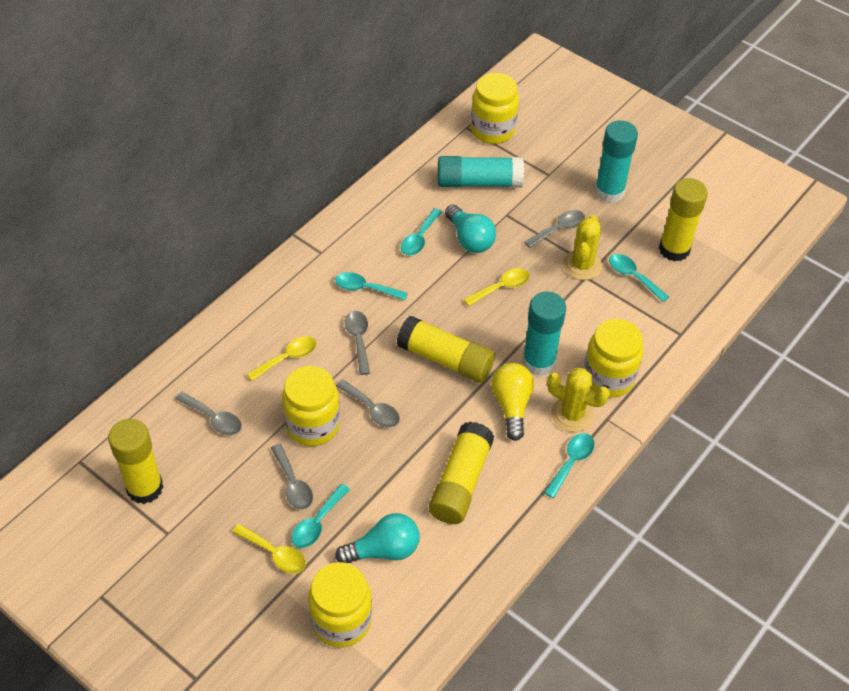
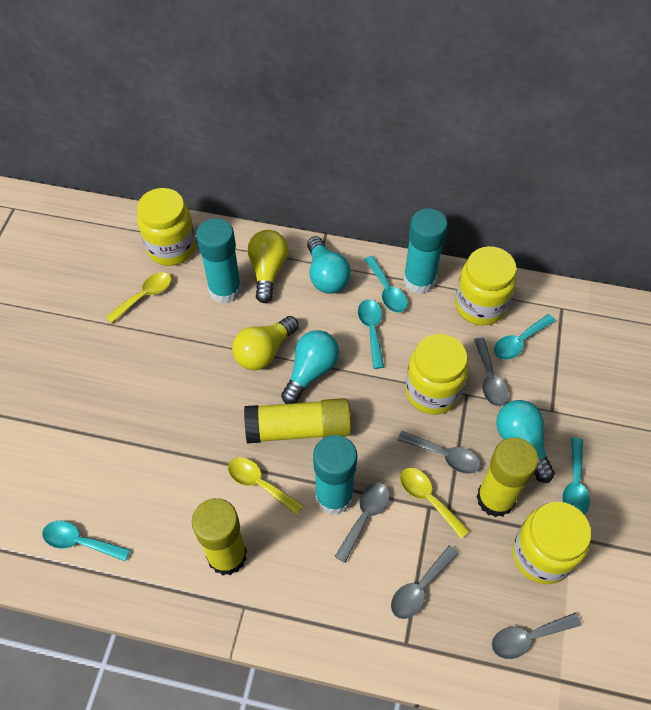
turquoise light bulb: [335,513,420,563] [445,204,496,253] = 2 -> [281,330,339,404] [307,236,351,294] [496,400,555,483] = 3
yellow cactus: [547,368,610,432] [563,215,602,280] = 2 -> none = 0
yellow glue stick: [108,419,163,504] [397,316,495,383] [429,422,495,524] [659,178,708,262] = 4 -> [192,498,247,575] [244,398,351,443] [477,437,539,517] = 3
yellow light bulb: [491,363,534,441] = 1 -> [232,316,299,370] [248,230,288,303] = 2

